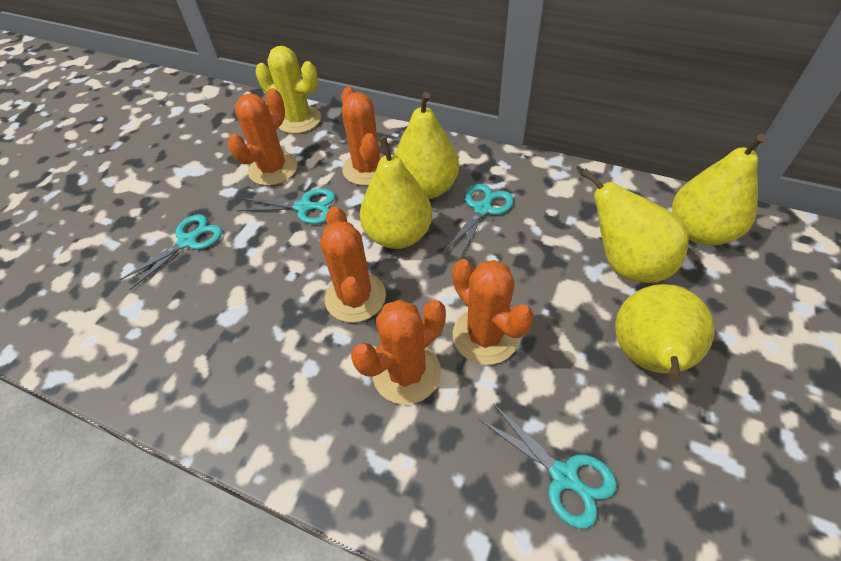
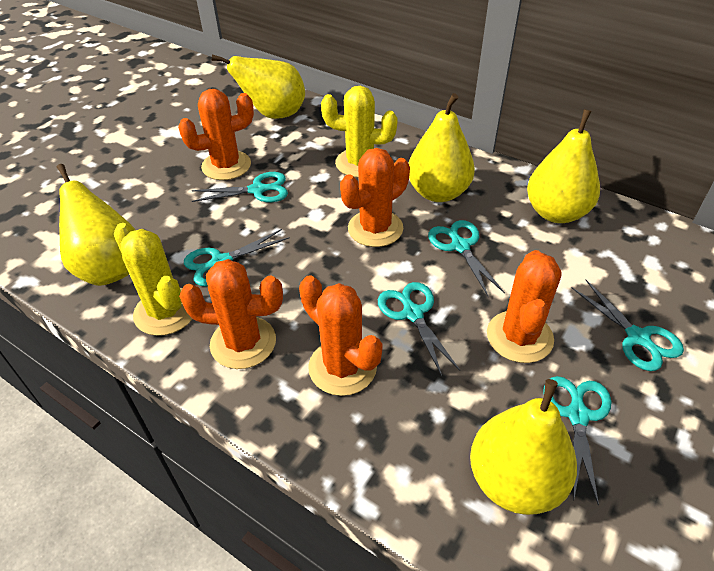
turquoise scissors: [120,214,222,290] [237,188,335,224] [445,184,514,258] [480,404,617,529] = 4 -> [184,229,290,286] [192,172,288,202] [378,282,460,376] [428,220,505,297] [543,376,612,506] [572,280,684,371] = 6
yellow cactus: [256,46,321,134] = 1 -> [114,223,192,336] [321,86,398,178] = 2

